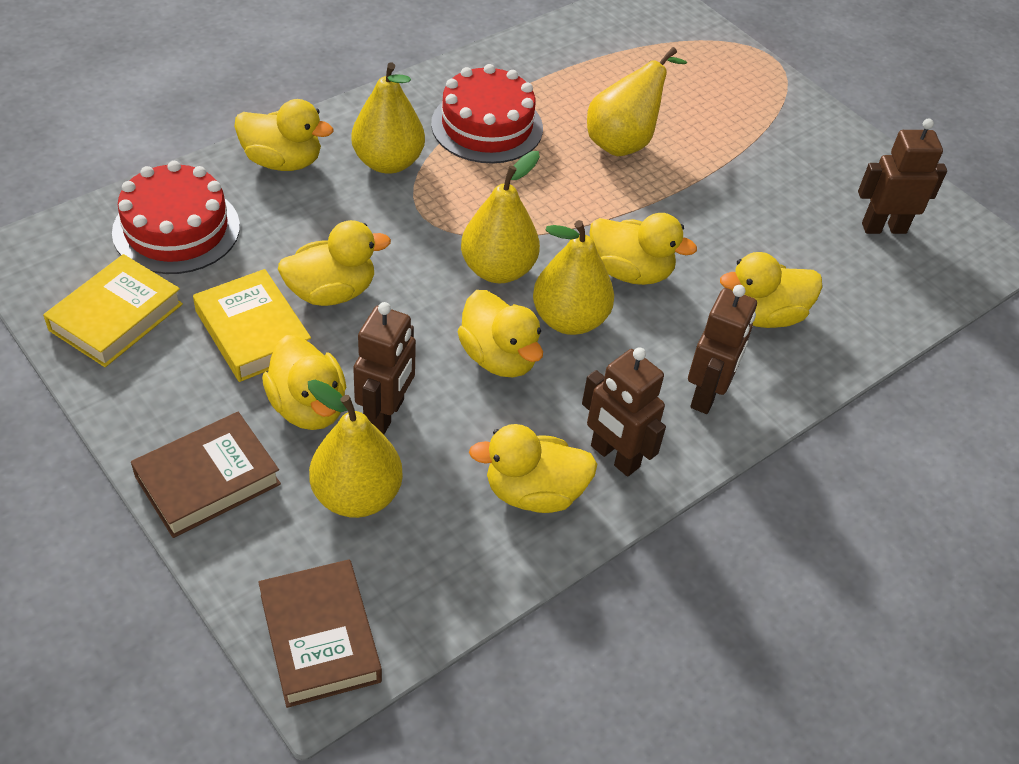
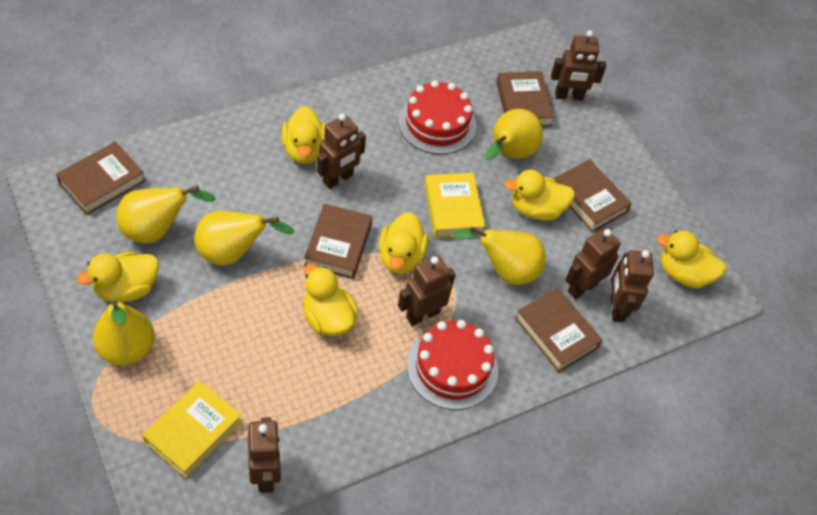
brown book: [131,412,281,538] [258,559,382,708] = 2 -> [56,141,145,215] [304,204,372,279] [496,71,555,127] [515,288,603,372] [554,159,632,232] = 5
brown robot: [353,302,416,435] [582,347,666,477] [688,285,757,414] [858,119,947,234] = 4 -> [248,417,281,493] [317,114,366,189] [398,255,456,326] [551,30,606,101] [565,228,621,299] [611,250,654,322] = 6
yellow duck: [234,99,334,171] [262,335,346,430] [278,220,391,306] [458,290,543,377] [469,424,598,513] [590,213,697,285] [720,252,822,328] = 7 -> [77,252,159,302] [281,106,326,164] [303,264,359,336] [379,212,428,274] [504,170,575,221] [657,230,726,288] = 6

